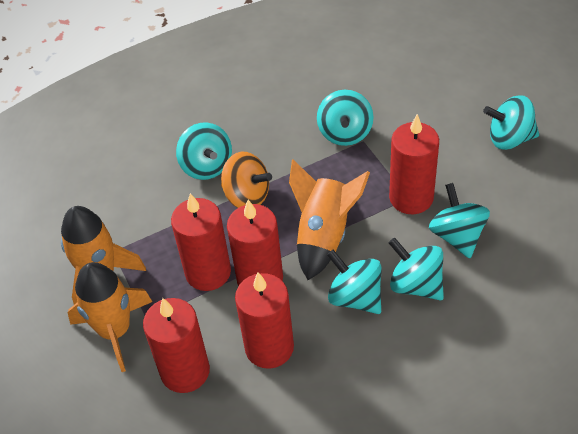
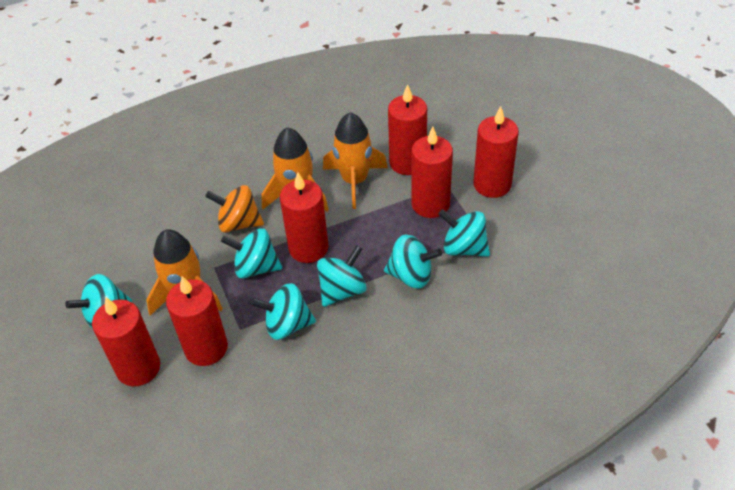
red candle: [143,298,210,393] [171,193,231,291] [227,200,283,286] [235,272,294,369] [389,114,439,214] = 5 -> [92,297,160,386] [166,276,228,366] [280,172,328,263] [388,84,427,175] [412,127,453,218] [473,106,519,198] = 6

